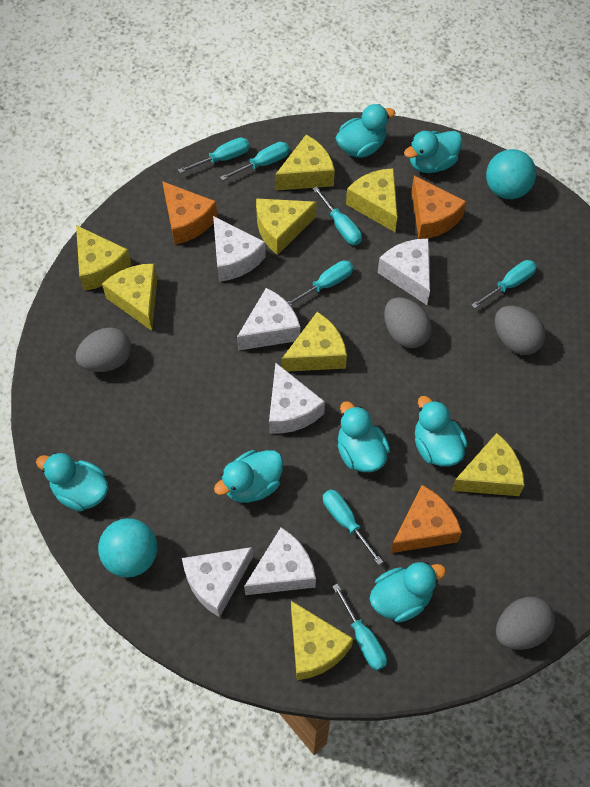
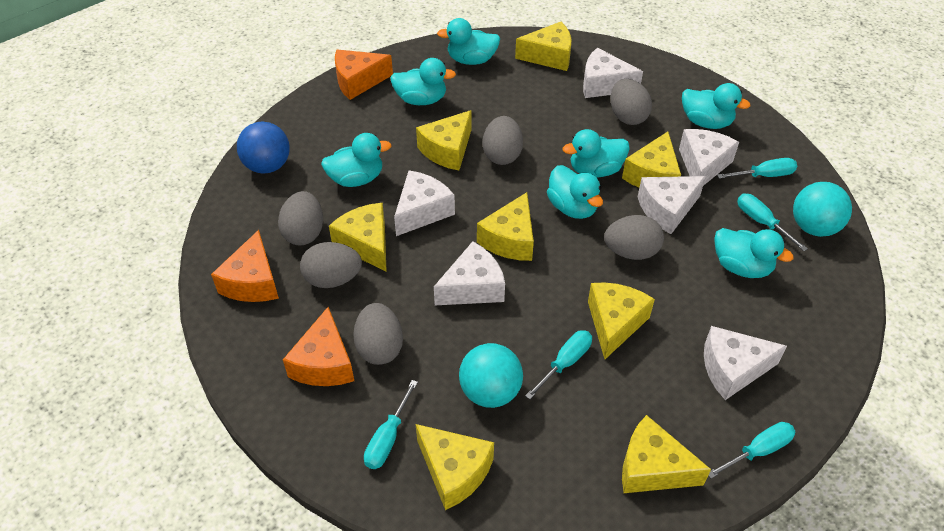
blue ball: none = 0 -> [237,122,290,173] = 1
grey egg: [75,327,131,372] [384,297,432,348] [495,306,546,355] [496,597,555,650] = 4 -> [278,191,323,245] [300,242,362,288] [353,303,403,365] [483,116,523,165] [604,215,664,260] [611,79,652,125] = 6
turquoise screwdriver: [178,138,250,173] [220,142,290,181] [287,260,353,306] [312,186,362,245] [323,489,383,565] [332,584,387,670] [471,260,537,309] = 7 -> [364,380,418,469] [525,330,592,399] [708,422,796,479] [717,158,797,179] [737,194,808,251] = 5

